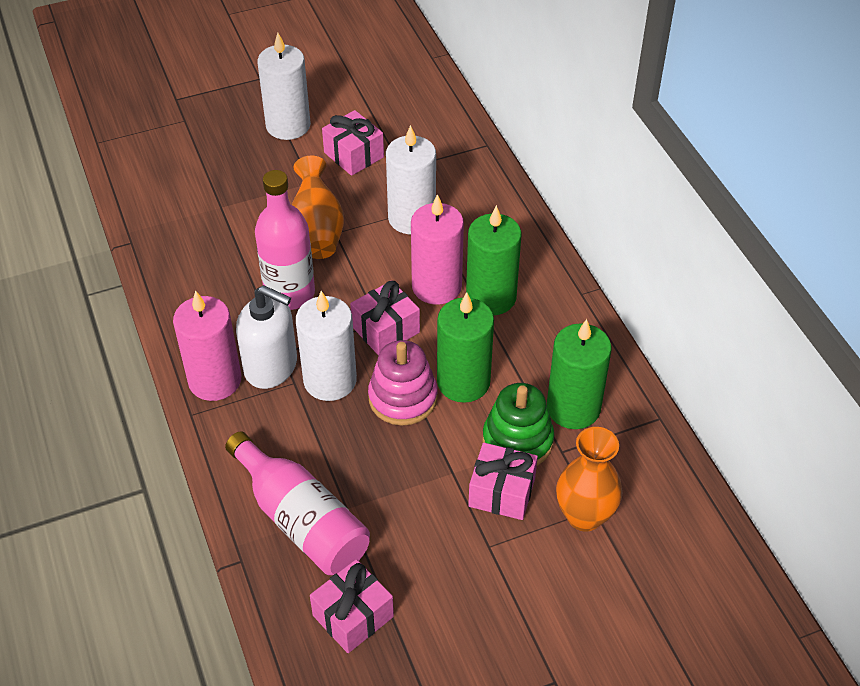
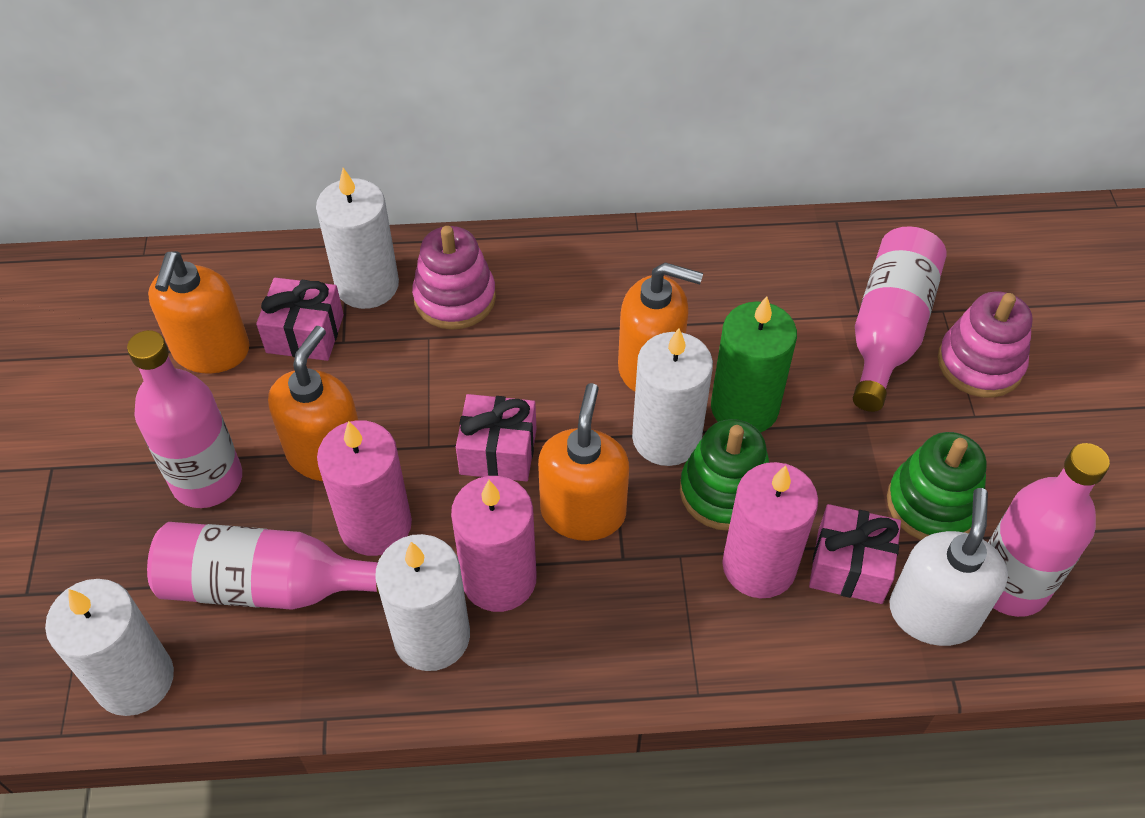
green candle: [437,292,494,403] [466,205,521,316] [547,319,612,429] = 3 -> [711,296,797,433] = 1
green stacking toy: [482,383,554,466] = 1 -> [680,419,769,531] [887,432,987,540] = 2
orange soap dispenser: none = 0 -> [148,251,250,374] [268,326,358,481] [538,383,629,541] [618,262,703,391] = 4
orange vase: [292,156,344,259] [556,427,623,532] = 2 -> none = 0
pink bottle: [225,431,370,575] [255,170,315,310] = 2 -> [127,330,242,508] [147,522,380,610] [853,226,946,412] [988,443,1110,617] = 4
pink candle: [173,290,241,401] [411,194,464,305] = 2 -> [317,420,412,556] [451,476,537,612] [722,462,818,598] = 3
pink gift: [310,559,394,653] [322,110,384,176] [350,281,420,356] [468,443,538,520] = 4 -> [256,278,344,361] [456,394,537,481] [809,504,901,604] = 3
pink stacking toy: [368,340,438,426] = 1 -> [412,226,496,330] [938,291,1033,398] = 2
white candle: [257,32,311,140] [296,291,357,401] [386,125,436,235] = 3 -> [45,579,174,716] [316,168,399,309] [375,534,470,671] [632,328,713,466] = 4

